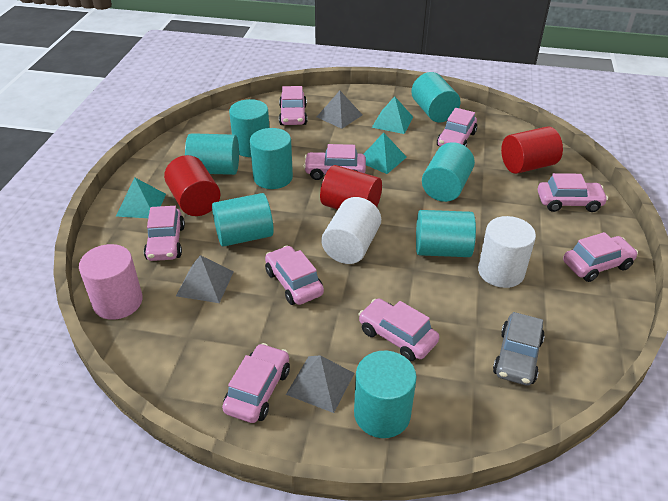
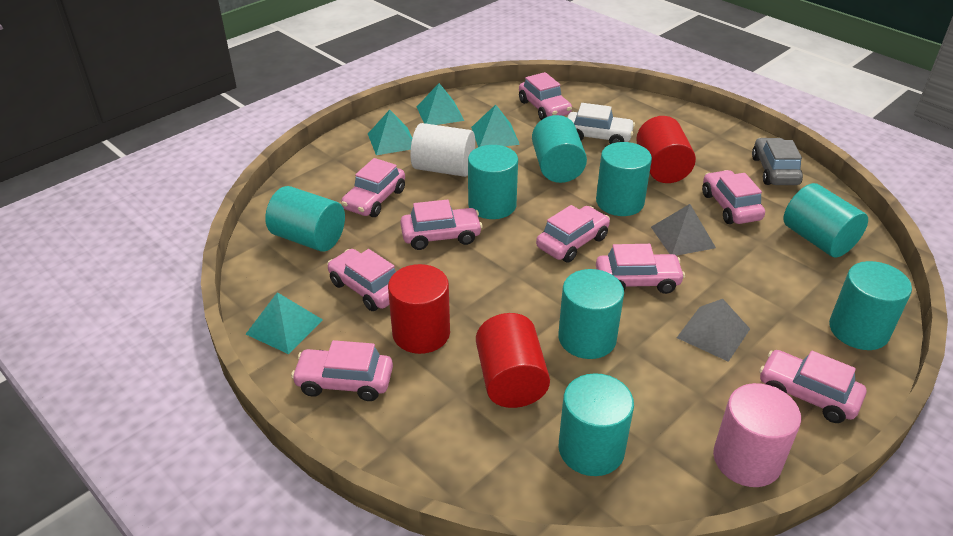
grey pyramid: [176,255,234,303] [286,355,354,413] [317,91,362,129] = 3 -> [651,204,716,256] [677,299,750,362] = 2
turquoise pyramid: [116,177,166,218] [364,132,407,174] [372,96,413,134] = 3 -> [246,292,323,354] [368,110,412,155] [417,83,464,125] [471,104,520,147] = 4
white car: none = 0 -> [567,103,635,144] = 1
white cylinder: [321,197,381,264] [478,216,536,288] = 2 -> [410,123,475,177] = 1

